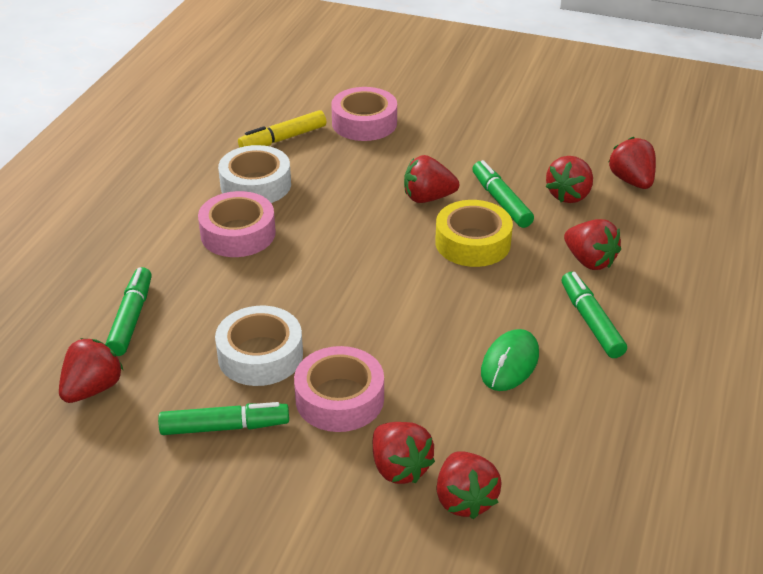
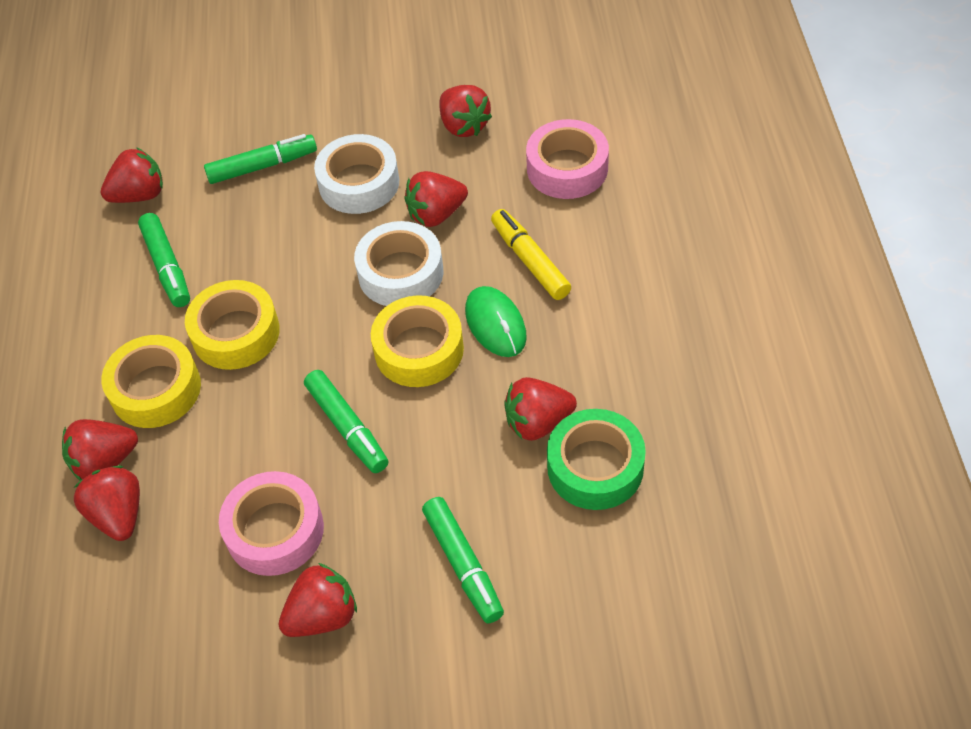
green tape: none = 0 -> [547,409,646,510] = 1
pink tape: [198,191,276,257] [294,346,384,432] [331,87,397,141] = 3 -> [219,471,324,576] [526,119,609,199] = 2
yellow tape: [435,200,513,267] = 1 -> [101,335,201,428] [185,280,280,370] [371,295,464,387] = 3

